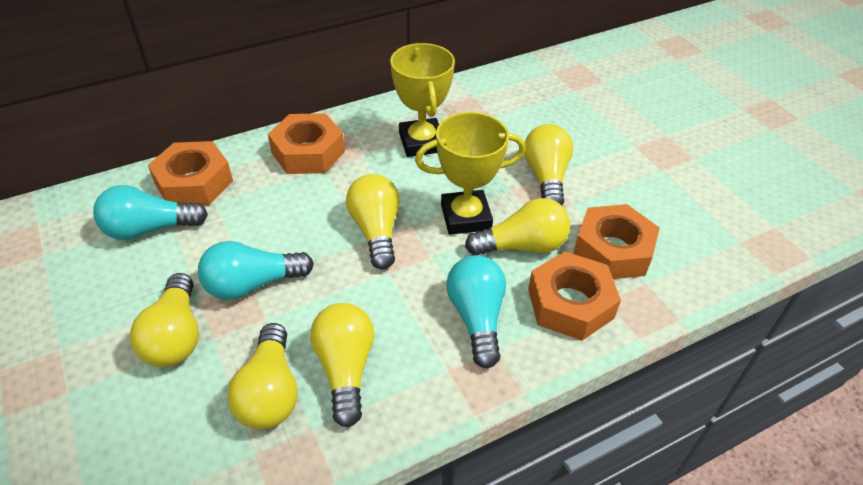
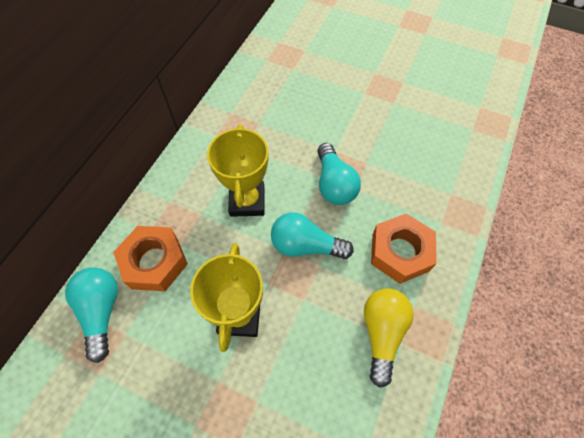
orange nut: [148,141,233,205] [268,113,345,174] [528,251,621,341] [573,204,660,279] = 4 -> [113,226,188,291] [371,213,437,284] = 2
yellow light bulb: [130,273,199,367] [227,323,298,429] [310,303,375,427] [346,174,400,269] [465,198,570,255] [524,124,573,205] = 6 -> [364,288,414,388] = 1

